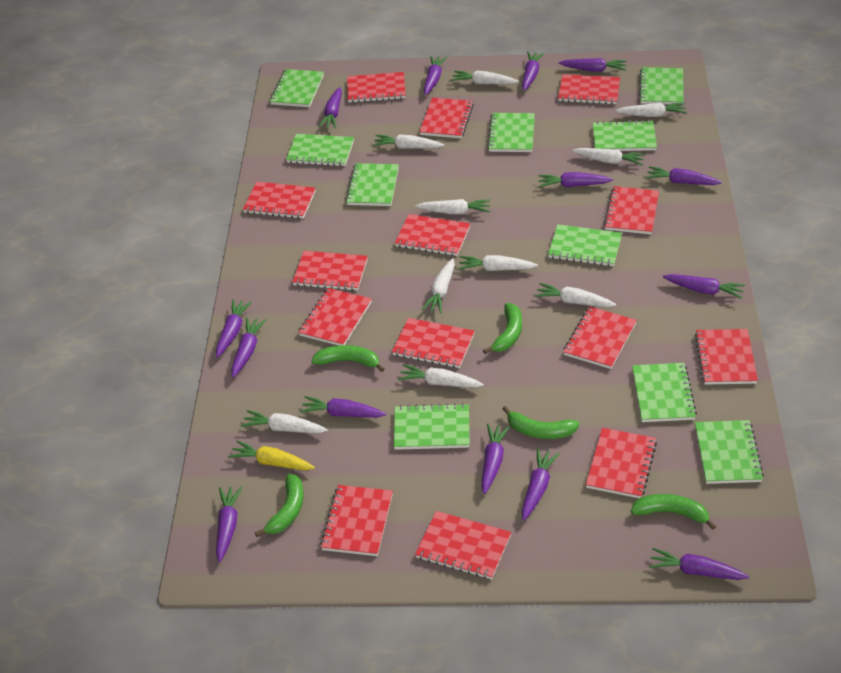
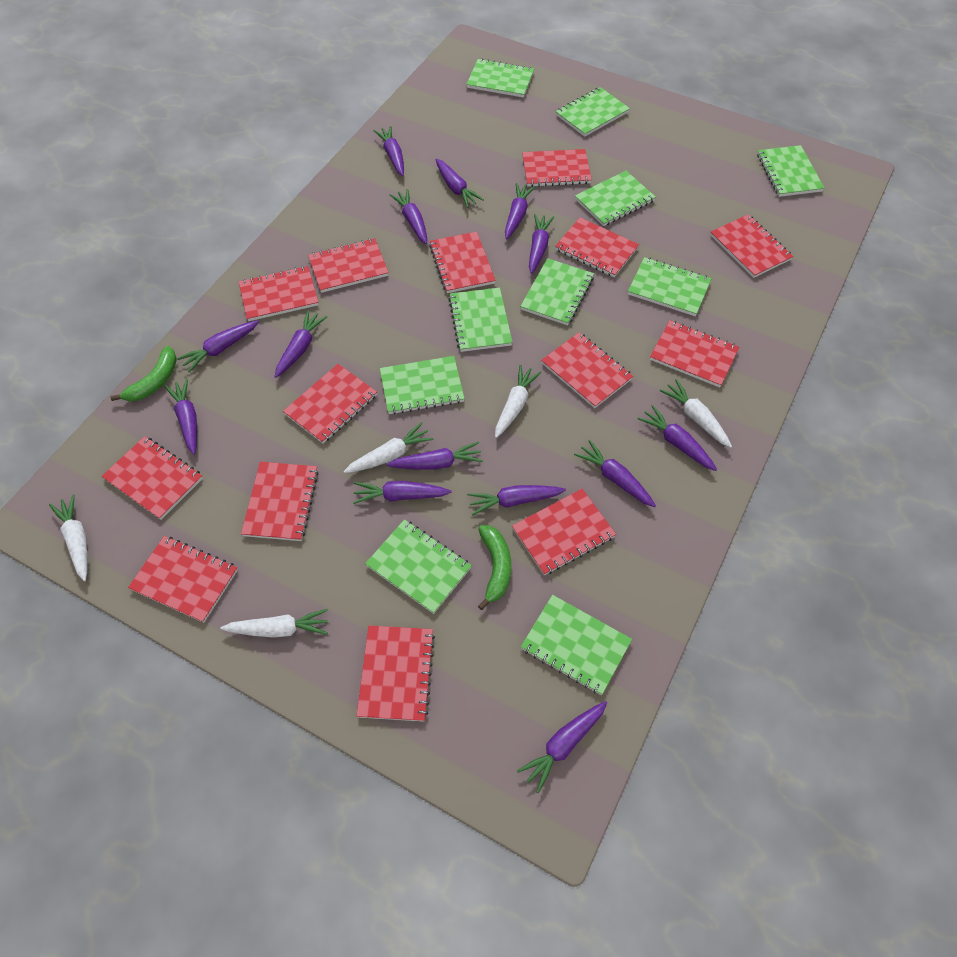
green banana: [255,473,304,537] [311,345,385,372] [483,303,522,354] [502,406,579,439] [631,494,716,530] = 5 -> [110,346,177,402] [478,525,511,610] = 2
white carrot: [241,410,328,433] [373,135,444,149] [398,364,483,388] [415,199,490,214] [421,258,455,313] [451,71,519,84] [458,255,538,271] [535,283,616,307] [572,148,645,165] [615,102,687,117] = 10 -> [49,494,88,581] [220,609,328,638] [343,422,434,473] [495,365,541,438] [660,379,732,448] = 5
yellow carrot: [228,441,315,470] = 1 -> none = 0

